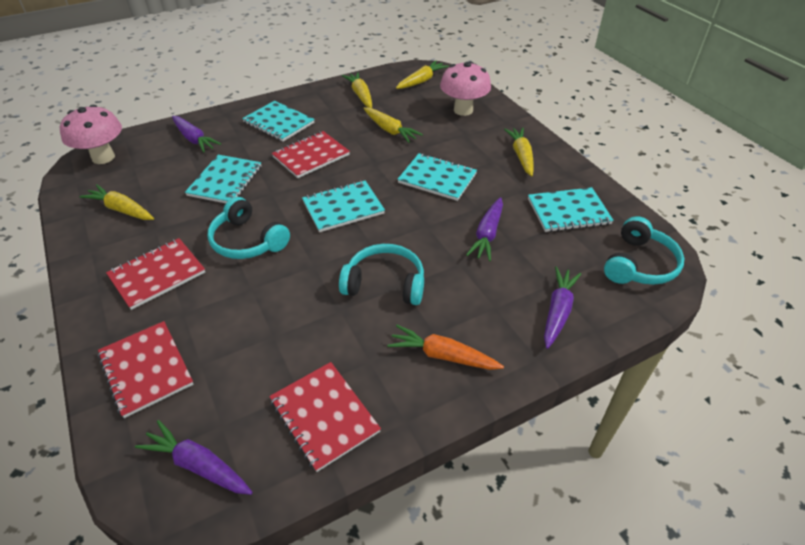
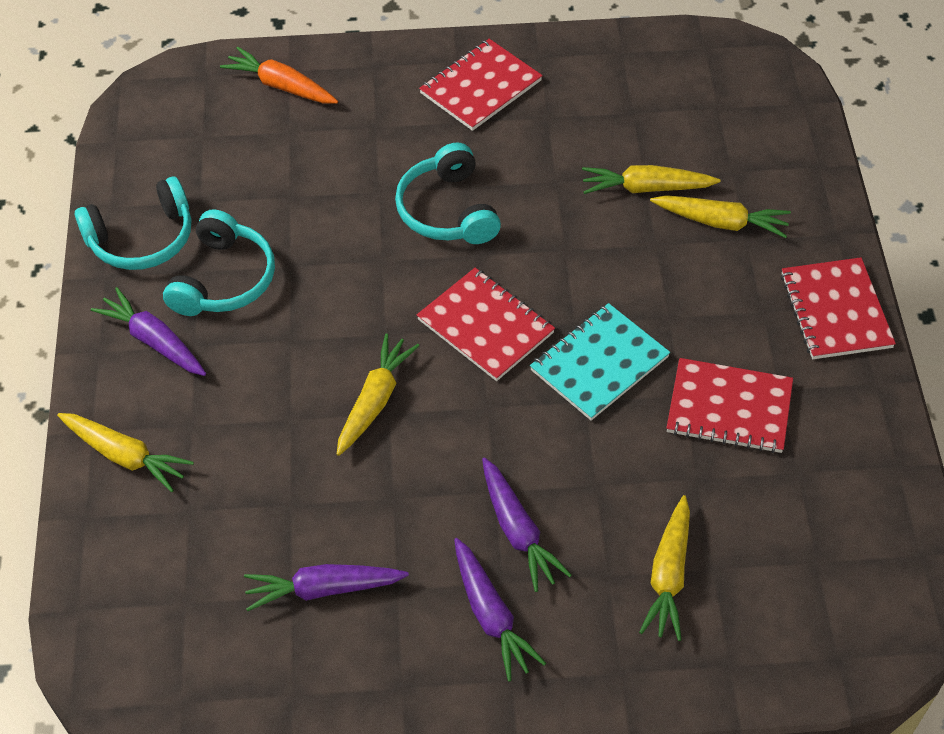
pink mushroom: [60,105,122,164] [440,61,491,116] = 2 -> none = 0
turquoise notebook: [185,155,261,203] [242,101,315,142] [302,180,385,232] [397,153,477,201] [528,187,614,232] = 5 -> [530,303,670,421] = 1

